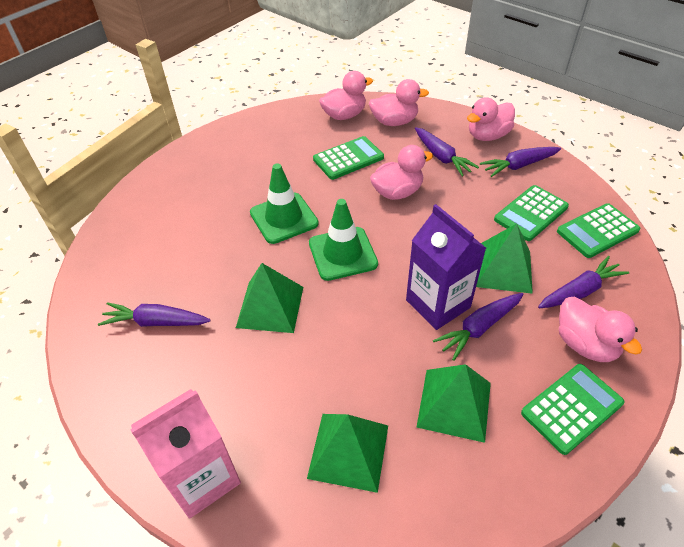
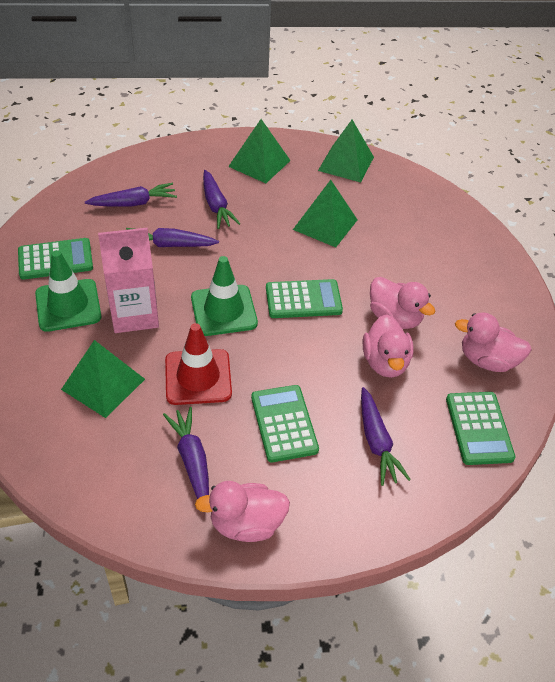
pink duck: [319,71,373,120] [369,79,429,126] [370,145,433,200] [467,97,515,141] [559,297,642,362] = 5 -> [195,481,290,542] [363,314,414,378] [370,277,435,329] [455,312,532,372] = 4
purple carton: [406,204,486,330] = 1 -> none = 0
red traffic cone: none = 0 -> [165,323,232,405] = 1

